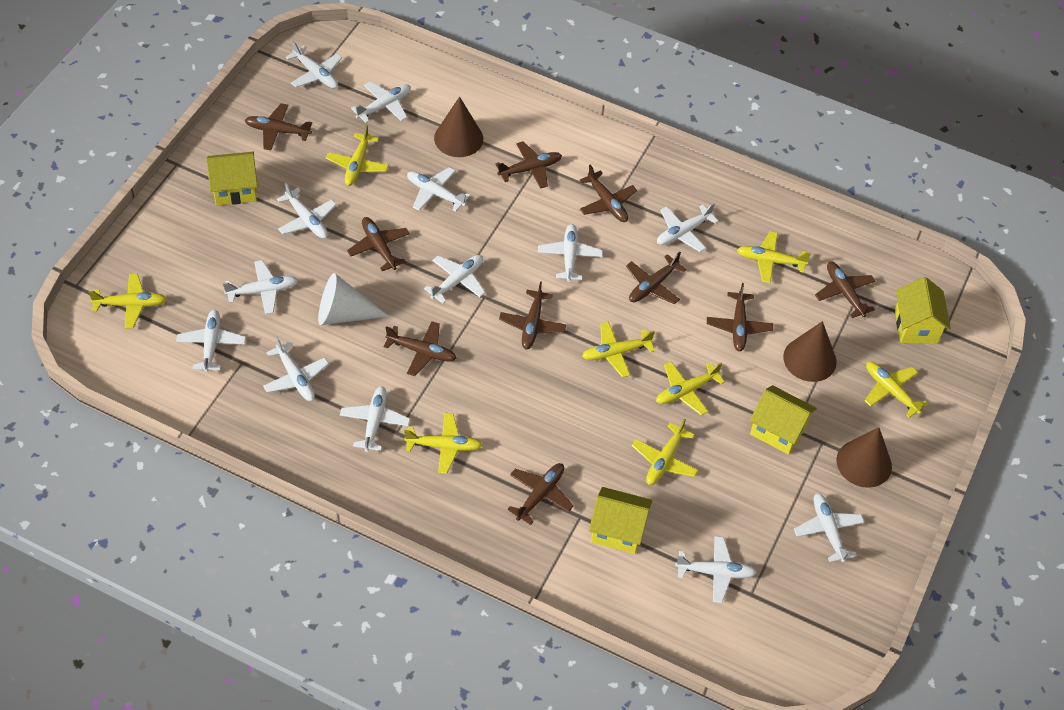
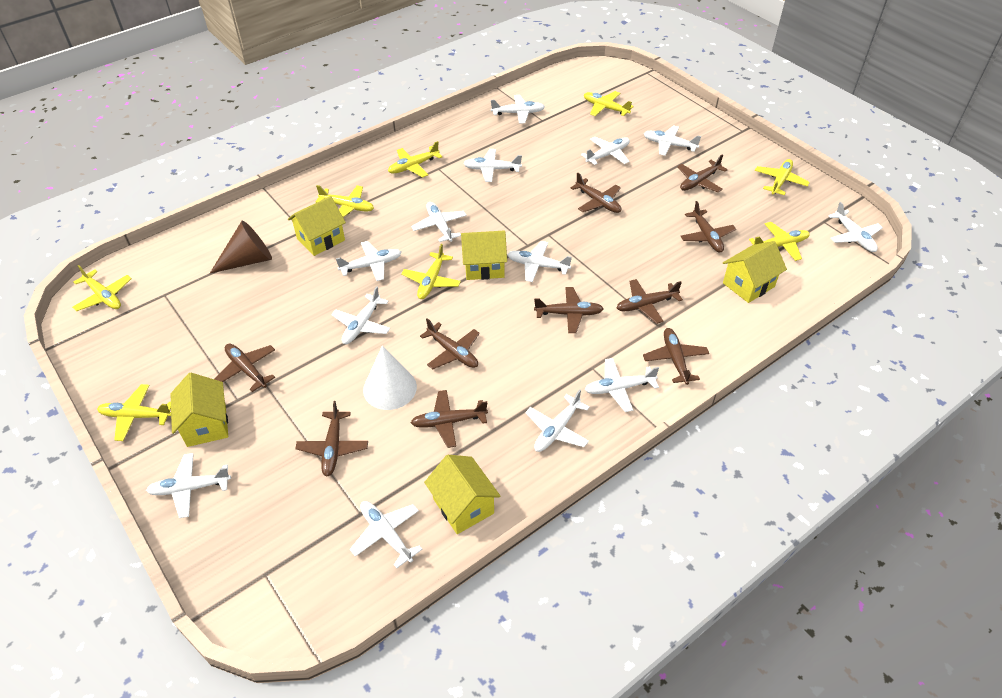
brown cone: [434,97,483,157] [783,321,837,382] [836,427,892,488] = 3 -> [210,221,272,274] = 1
yellow house: [206,152,258,206] [589,487,652,554] [749,385,817,455] [895,277,951,344] = 4 -> [170,373,228,447] [288,196,346,256] [424,455,501,534] [461,230,507,280] [723,241,787,303] = 5

